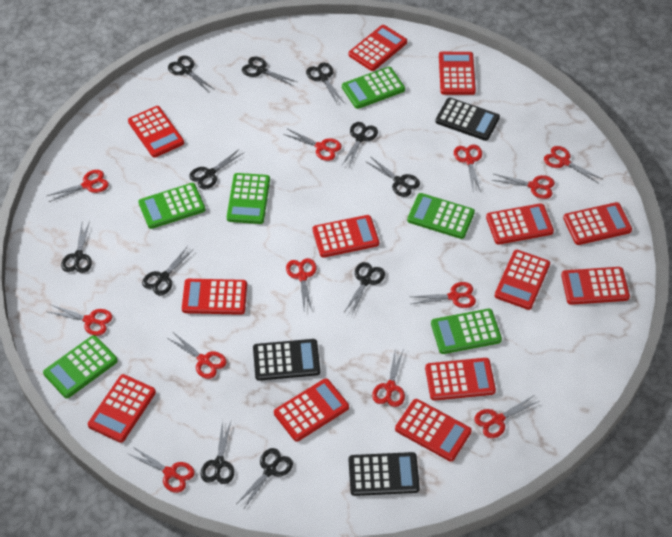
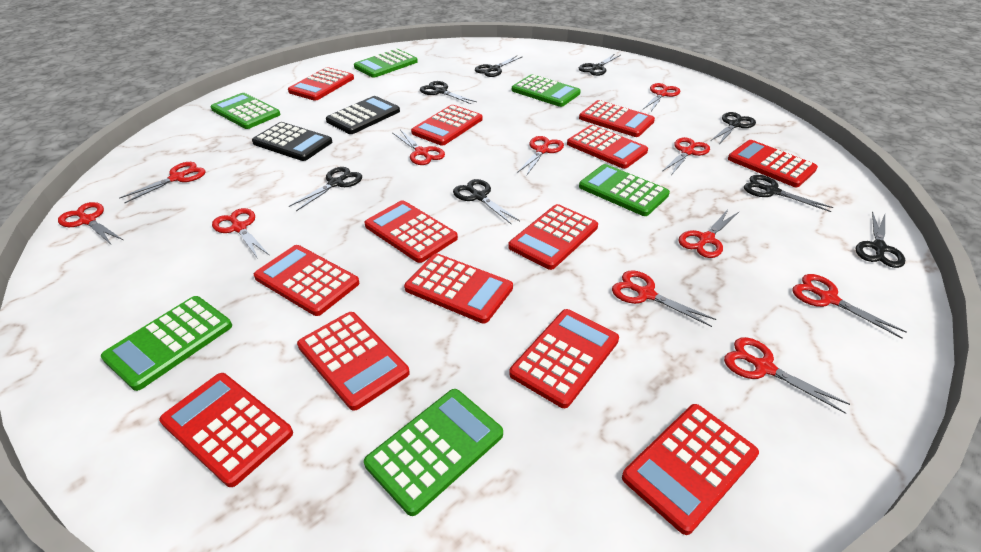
black calculator: [253,339,320,381] [349,452,420,496] [435,98,500,141] = 3 -> [252,122,332,161] [326,96,400,134] = 2
black scissors: [61,221,92,273] [142,246,194,295] [168,56,215,92] [189,149,244,189] [200,420,234,484] [236,448,293,510] [242,57,297,86] [306,63,343,105] [342,122,378,167] [344,262,385,316] [365,156,420,197] = 11 -> [289,167,362,211] [420,81,477,104] [453,179,520,225] [475,56,523,77] [579,54,621,76] [712,112,756,143] [744,175,833,212] [856,211,906,268] = 8
red scissors: [46,305,112,336] [47,170,109,202] [128,447,195,493] [167,332,227,379] [283,129,342,161] [286,258,316,310] [372,347,405,407] [410,282,476,308] [454,145,482,192] [474,396,539,438] [492,174,555,199] [544,146,602,183] = 12 -> [58,202,123,244] [119,162,206,203] [212,208,270,259] [393,130,445,165] [517,136,564,176] [612,270,716,327] [643,83,680,111] [663,137,710,174] [679,208,739,258] [724,337,850,414] [792,274,906,338] = 11

